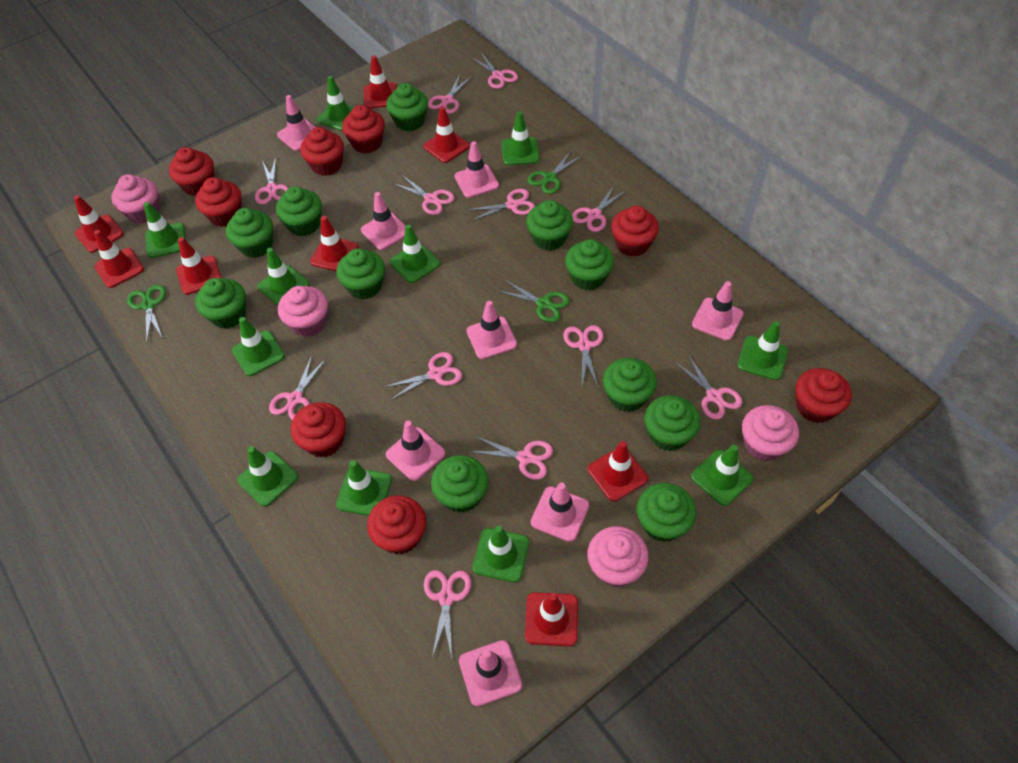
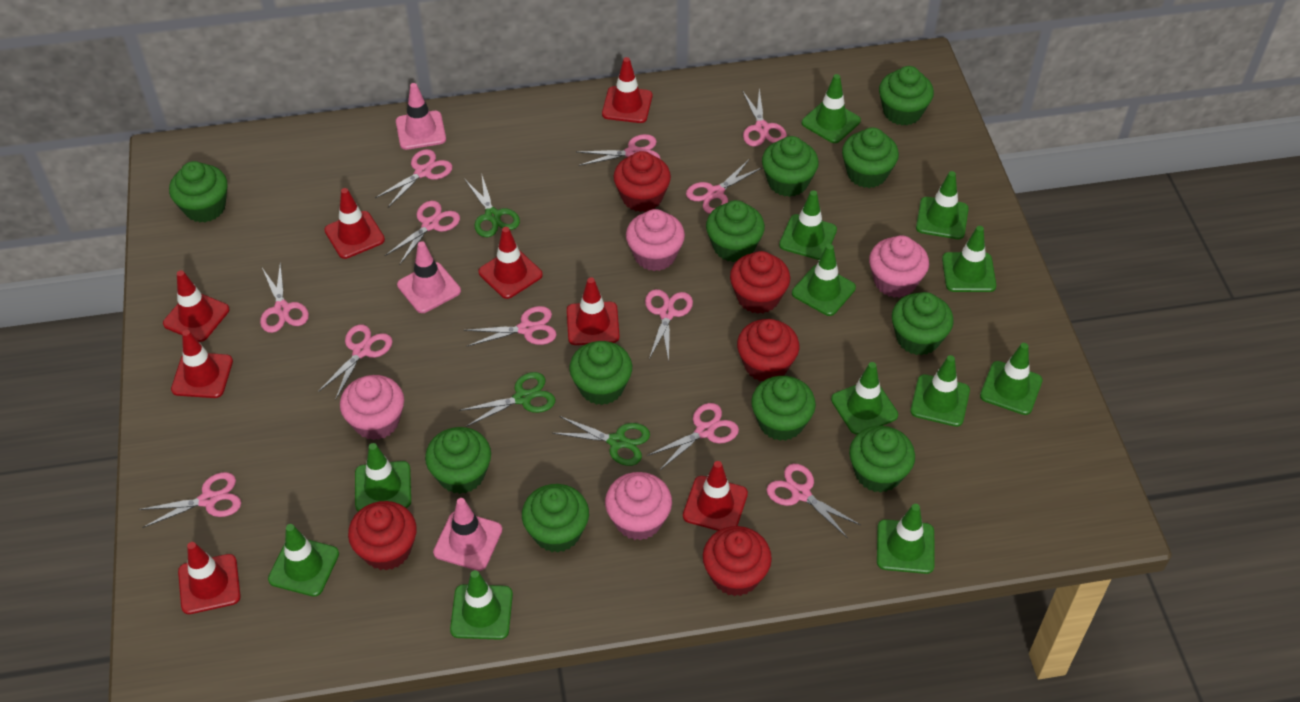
green traffic cone: [144,202,186,258] [232,317,285,376] [237,446,298,507] [257,248,310,306] [317,76,355,131] [336,460,392,516] [389,224,440,283] [473,526,529,582] [502,111,540,165] [691,445,753,506] [738,321,788,380] = 11 -> [268,524,339,597] [355,443,411,512] [450,570,513,640] [779,190,837,260] [792,244,856,316] [802,74,861,143] [831,362,898,435] [877,504,935,574] [910,355,970,427] [916,171,969,239] [942,226,996,292] [980,343,1043,415] = 12
pink traffic cone: [277,95,315,151] [361,192,406,250] [386,421,445,481] [454,141,499,198] [459,640,522,707] [467,301,517,359] [531,483,589,542] [692,281,744,341] = 8 -> [396,83,446,150] [397,241,461,313] [433,498,502,571] = 3
red cupcake: [169,147,214,196] [195,177,242,227] [291,402,346,458] [300,127,344,176] [342,105,385,153] [367,495,426,554] [611,206,659,257] [795,368,852,423] = 8 -> [348,501,417,570] [613,151,671,212] [703,526,772,596] [730,251,790,314] [737,319,799,381] = 5

